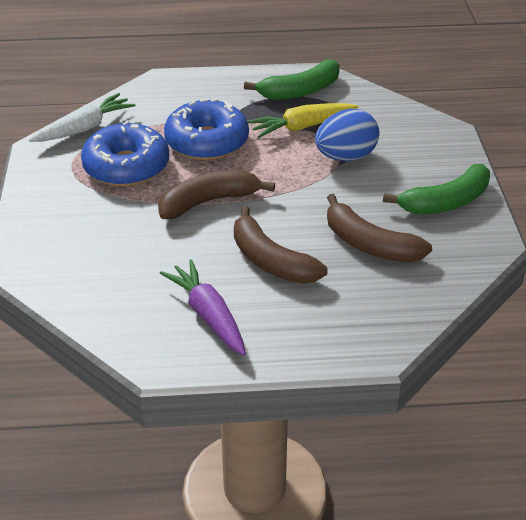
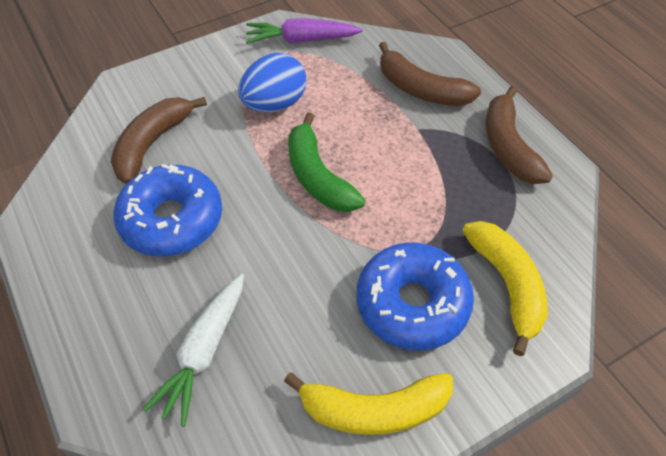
green banana: [244,60,340,100] [383,164,490,214] = 2 -> [288,113,365,212] = 1
yellow banana: none = 0 -> [284,372,453,435] [462,221,548,356] = 2
yellow carrot: [248,103,358,138] = 1 -> none = 0

